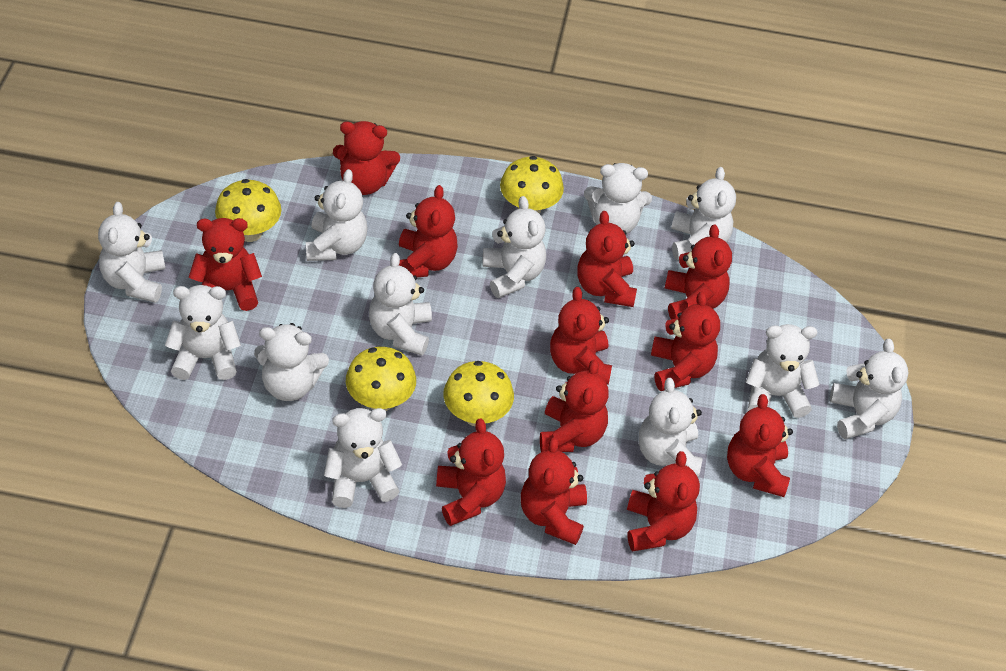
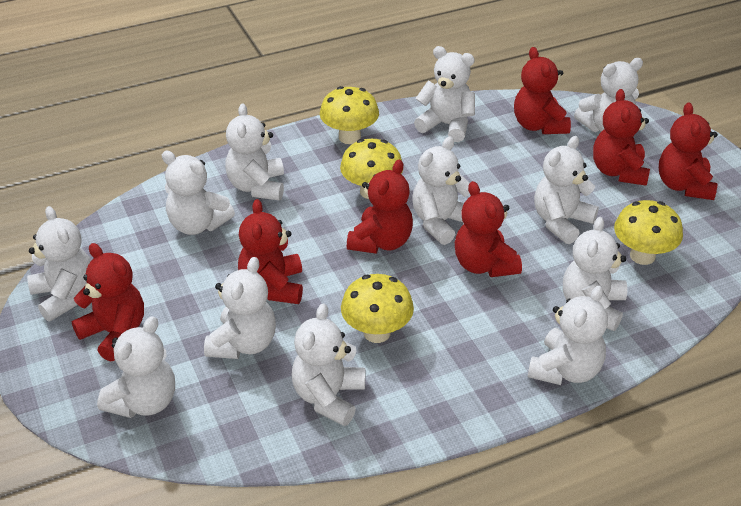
red teddy bear: [189,218,262,311] [333,121,400,195] [399,185,458,277] [436,418,506,526] [521,437,587,545] [540,359,609,452] [550,287,612,385] [577,211,637,307] [627,451,700,552] [651,292,720,391] [665,225,732,319] [727,394,793,497] = 12 -> [72,243,144,362] [238,199,303,304] [347,160,413,254] [455,181,522,277] [514,47,571,134] [593,89,650,186] [659,102,718,200] = 7

